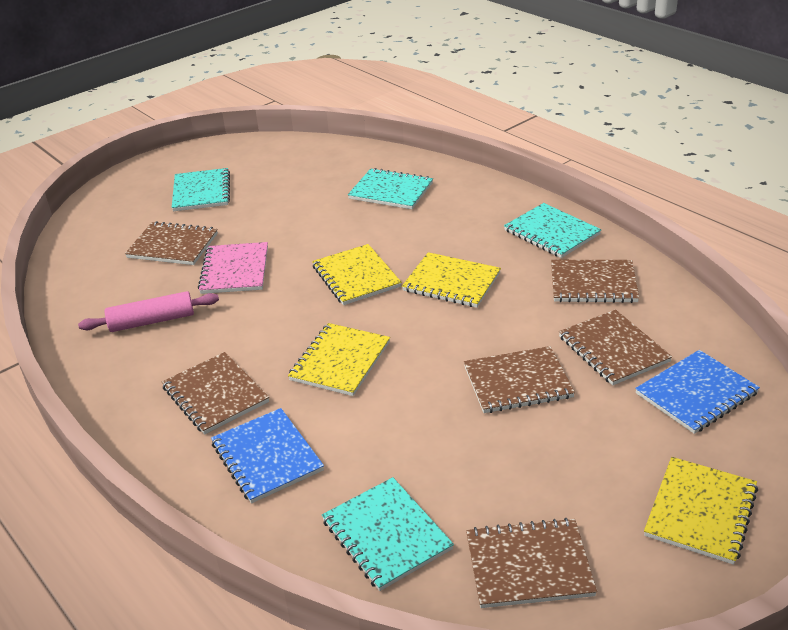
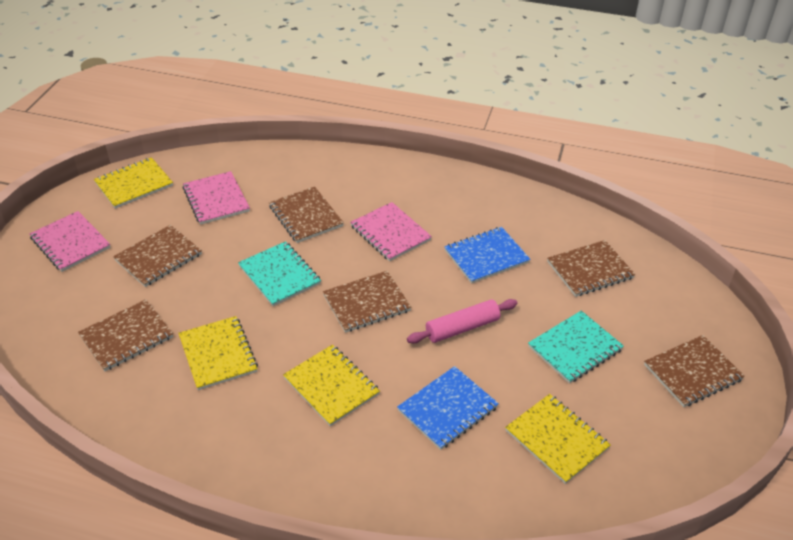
pink notebook: [198,242,268,294] = 1 -> [29,211,111,272] [183,171,250,225] [350,202,432,261] = 3
turquoise notebook: [172,168,230,211] [322,477,454,591] [348,168,433,209] [504,203,602,258] = 4 -> [238,241,321,306] [528,311,624,384] = 2

